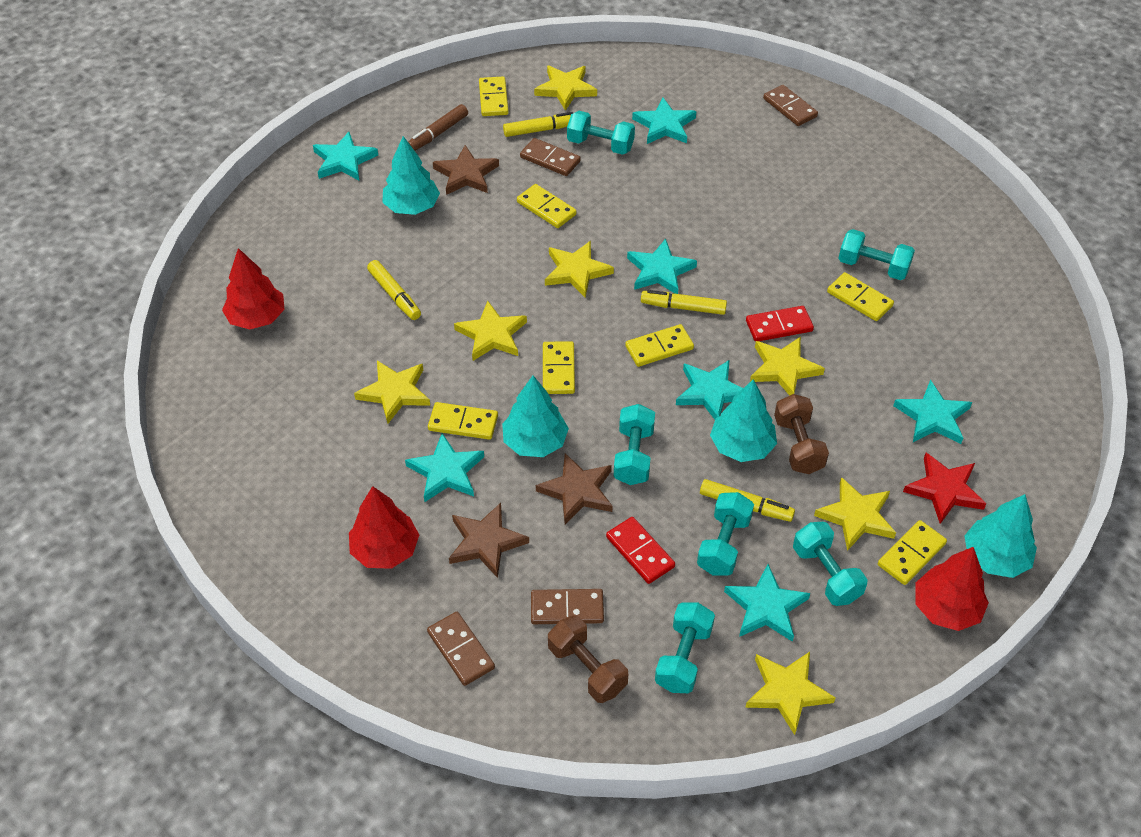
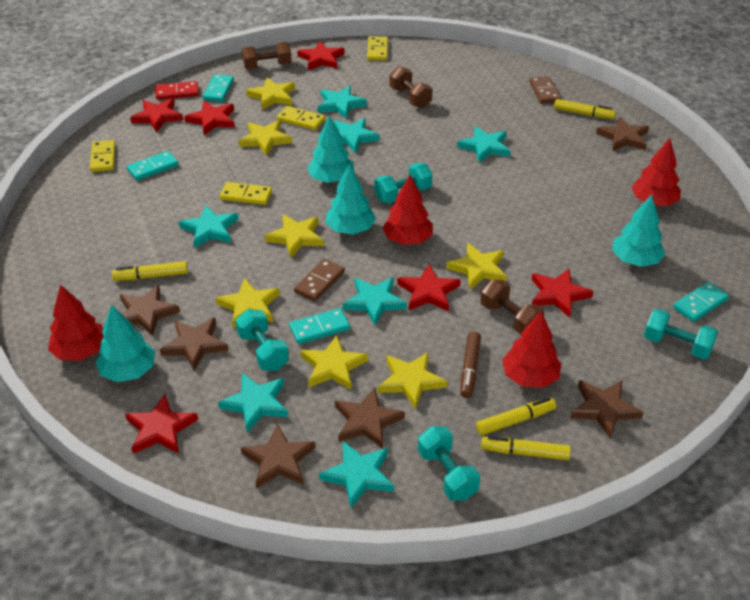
brown domino: [427,612,495,686] [520,138,581,176] [531,589,604,624] [763,85,818,126] = 4 -> [294,259,345,301] [529,76,561,104] = 2
brown dumbbell: [548,616,628,703] [774,394,829,474] = 2 -> [242,42,292,69] [390,66,433,108] [480,280,544,334] = 3
brown star: [433,145,499,195] [449,503,529,578] [536,453,613,524] = 3 -> [120,285,180,336] [159,318,229,371] [241,424,316,489] [335,388,405,449] [570,380,644,439] [596,117,649,151] = 6
red domino: [606,517,675,584] [746,306,814,342] = 2 -> [155,81,199,100] = 1
red star: [903,453,986,524] = 1 -> [125,394,198,454] [130,98,183,132] [184,101,235,135] [297,41,345,70] [397,264,461,312] [531,269,594,318] = 6
red tree: [222,248,285,330] [349,486,419,569] [915,547,989,631] = 3 -> [48,285,104,361] [382,175,433,245] [502,311,561,388] [632,138,681,206] = 4
turquoise domino: none = 0 -> [127,151,179,181] [203,74,234,102] [289,308,350,344] [673,282,729,322] = 4
turquoise dumbbell: [567,111,635,155] [614,404,655,485] [655,603,715,693] [697,492,754,575] [793,522,868,606] [838,229,915,280] = 6 -> [235,309,289,371] [374,163,432,203] [418,426,480,501] [644,309,718,360] = 4
yellow domino: [428,402,498,440] [479,77,509,116] [517,184,577,228] [543,341,575,394] [625,324,694,367] [827,272,894,321] [878,520,947,585] = 7 -> [90,140,116,172] [220,182,272,205] [277,106,325,130] [367,37,388,61] = 4

